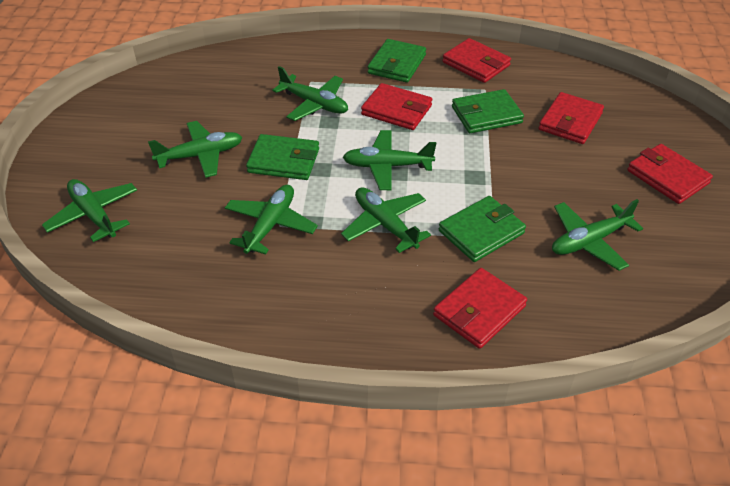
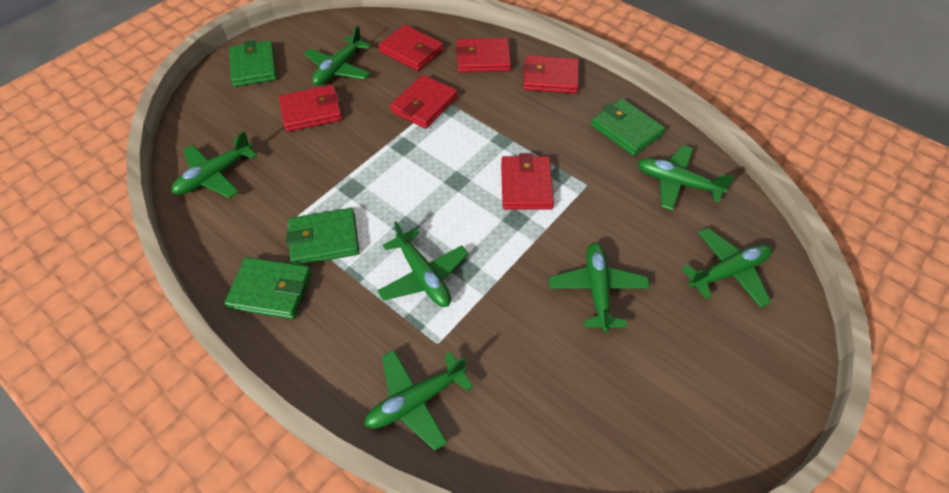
red wallet: [361,83,432,130] [433,268,527,349] [442,38,511,83] [539,92,604,144] [627,144,713,204] = 5 -> [279,85,342,132] [378,25,444,71] [390,75,458,129] [456,38,511,72] [501,153,554,210] [523,55,579,94] = 6

